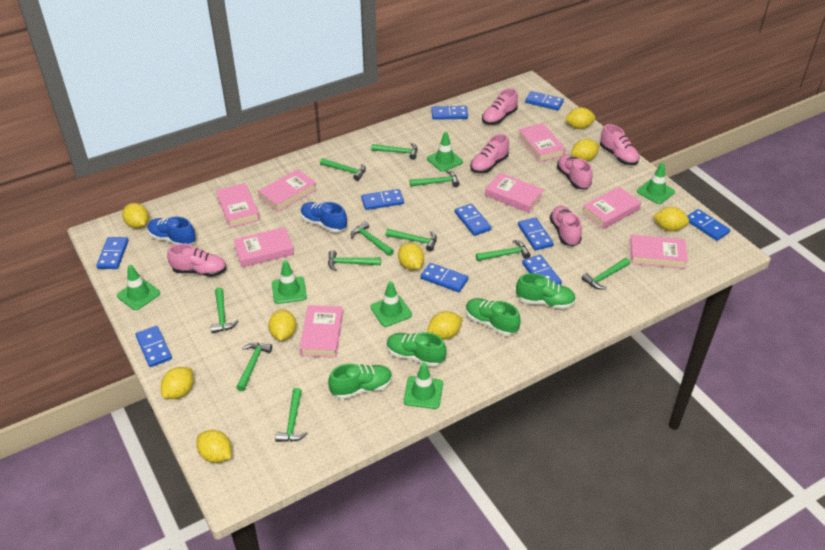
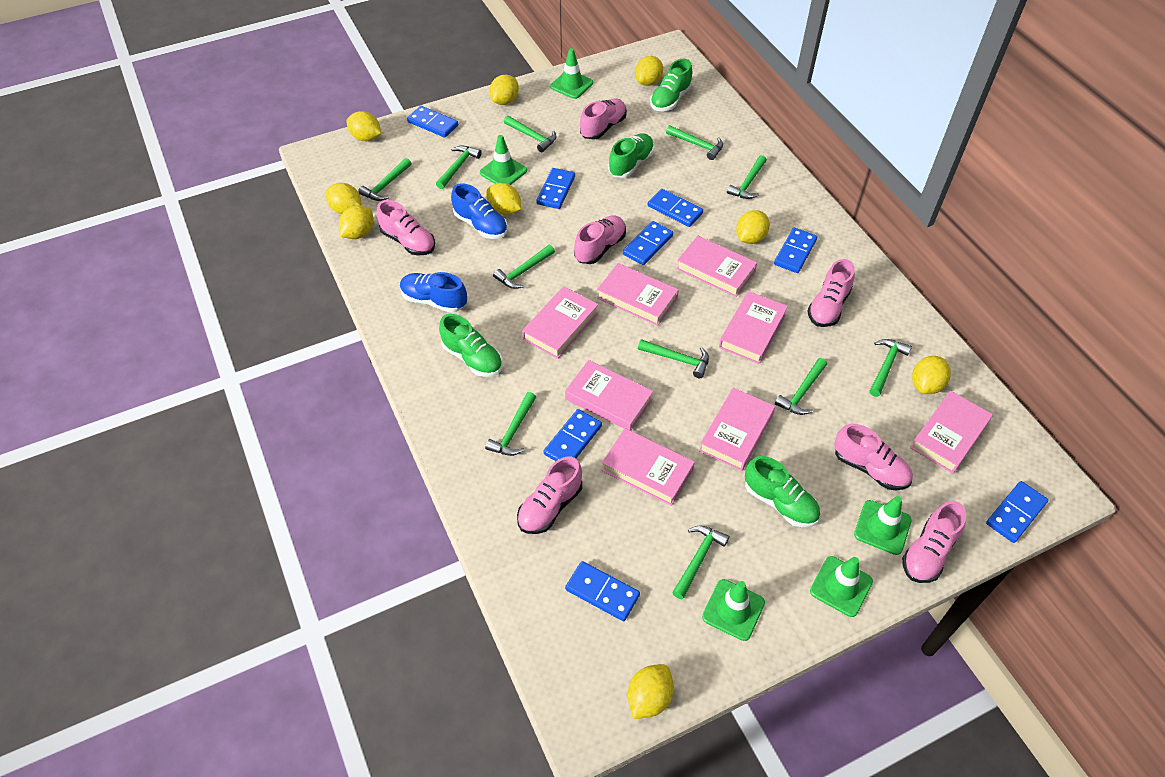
blue domino: [96,237,129,269] [135,326,172,367] [361,189,404,210] [421,263,468,292] [431,106,468,120] [455,204,491,236] [518,217,554,251] [522,255,562,285] [525,91,564,110] [687,209,730,241] = 10 -> [407,106,458,138] [536,168,575,209] [543,409,602,461] [565,561,640,621] [623,221,673,265] [648,189,703,227] [774,228,817,273] [986,481,1048,543] = 8
green traffic cone: [117,265,160,310] [272,260,307,304] [370,281,412,327] [404,363,443,409] [427,132,463,172] [637,163,675,204] = 6 -> [480,135,527,185] [550,48,593,99] [702,579,765,641] [810,556,873,617] [854,496,912,555] = 5
pink shoe: [167,244,226,277] [470,134,509,173] [482,88,518,125] [550,206,582,246] [557,154,592,189] [600,124,639,165] = 6 -> [376,200,435,256] [517,457,582,534] [574,215,626,264] [580,98,627,140] [808,259,855,327] [834,424,913,490] [902,501,967,583] = 7

